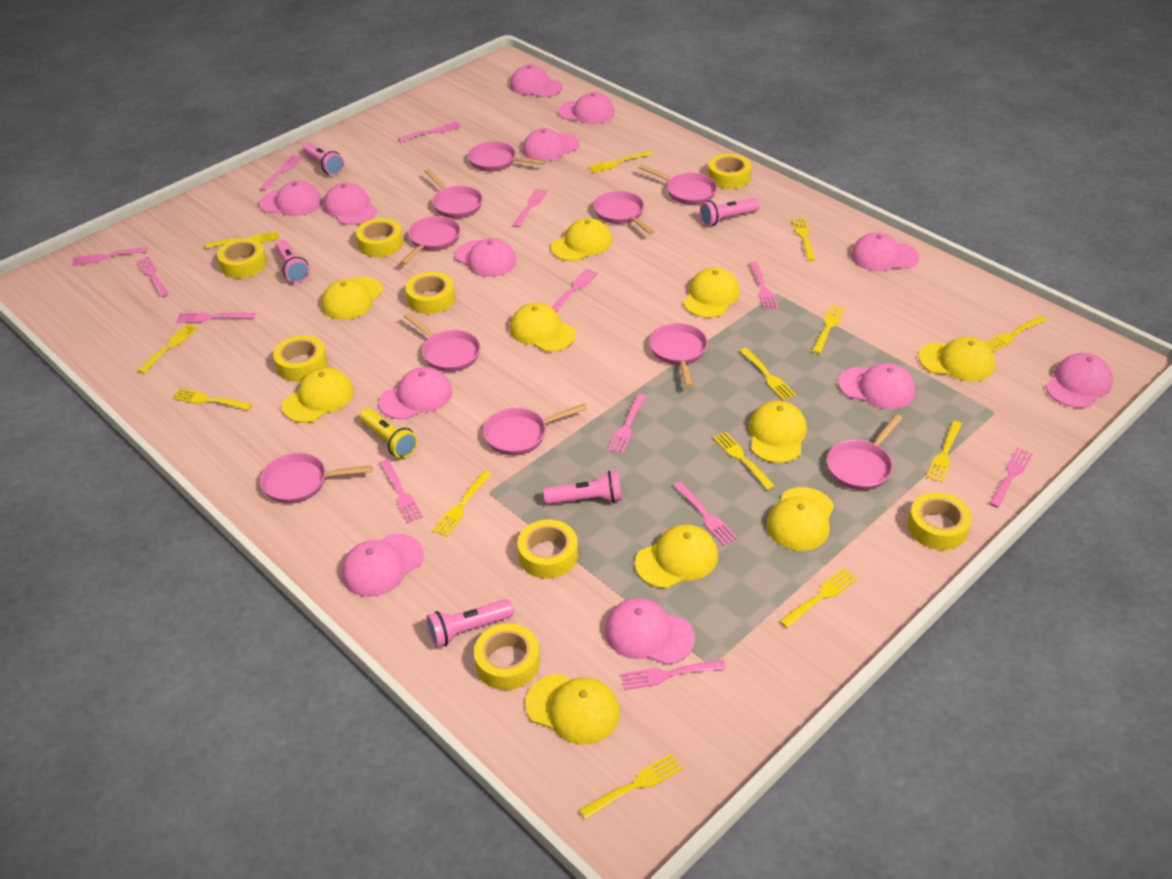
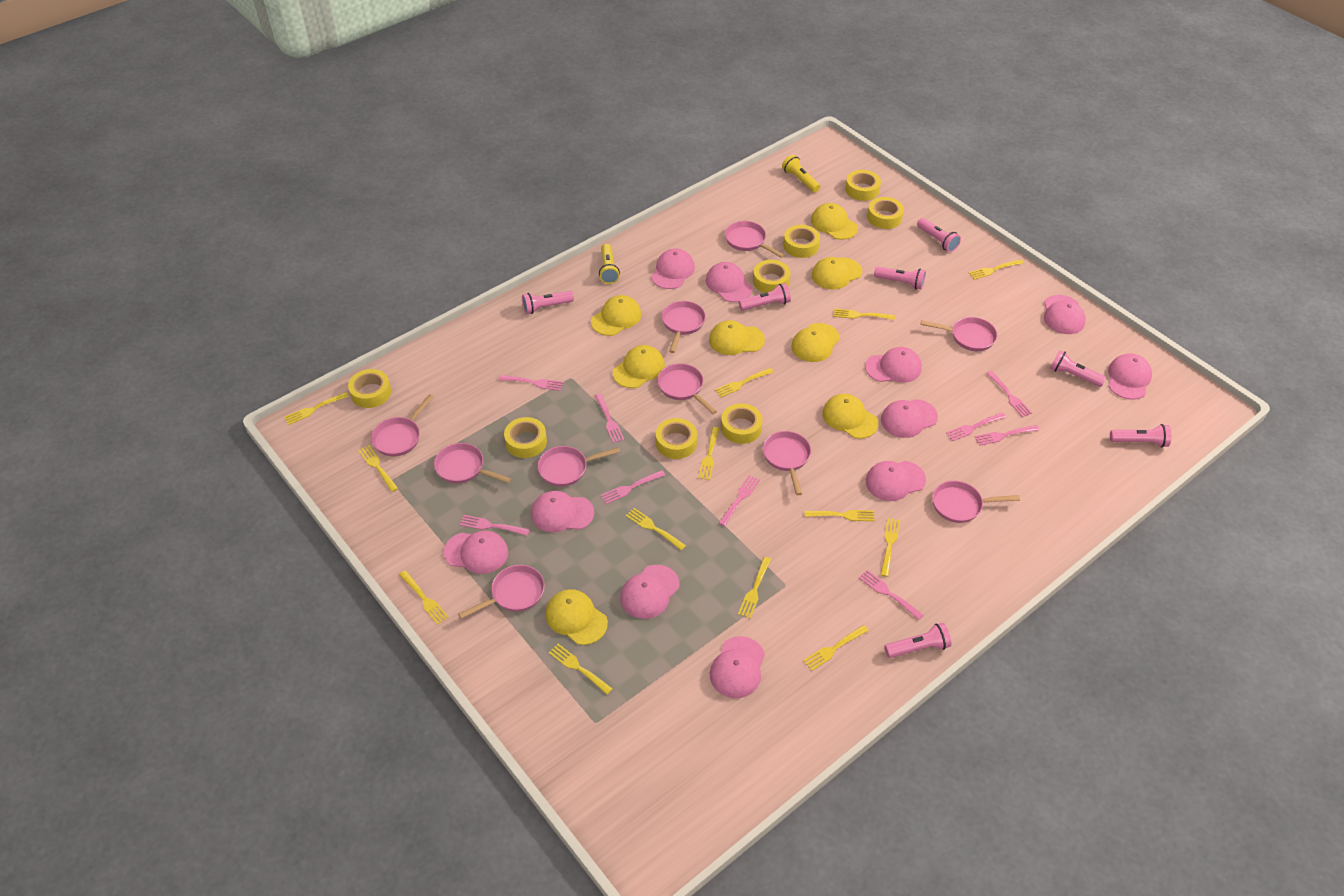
pink cap: [259,180,322,216] [324,183,377,225] [342,533,424,597] [379,367,453,420] [455,238,516,277] [510,65,563,97] [522,128,579,161] [558,92,615,124] [605,598,695,665] [838,363,915,409] [851,232,919,271] [1046,353,1113,408] = 12 -> [444,531,508,574] [531,491,594,532] [620,565,679,619] [651,249,695,289] [706,262,752,302] [710,636,765,698] [865,347,922,383] [866,461,926,501] [881,399,938,438] [1044,295,1086,334] [1108,354,1152,400] = 11
pink flashlight: [275,240,310,283] [303,142,344,175] [426,599,514,648] [543,471,622,504] [700,198,760,226] = 5 -> [522,291,574,314] [739,283,791,311] [874,267,926,290] [884,623,951,658] [917,218,961,252] [1050,350,1106,387] [1110,424,1172,448] = 7
pink fork: [72,247,147,266] [136,256,168,297] [176,312,255,323] [260,155,303,191] [380,459,423,523] [398,122,461,142] [513,188,548,228] [551,268,598,312] [608,394,646,454] [621,660,726,690] [673,481,738,546] [749,262,778,310] [989,447,1033,508] = 13 -> [460,515,530,536] [499,375,563,391] [595,393,624,443] [601,470,665,504] [719,475,760,526] [859,570,923,620] [946,413,1006,441] [975,425,1039,446] [986,371,1032,418] = 9
yellow cap: [282,368,354,423] [322,277,383,320] [510,303,576,352] [526,674,620,745] [551,218,612,261] [635,524,718,588] [683,268,740,318] [749,401,807,463] [766,487,834,551] [918,337,995,382] = 10 -> [545,589,608,645] [591,295,642,336] [613,345,665,388] [709,320,765,355] [791,323,840,362] [811,203,858,240] [812,257,862,290] [822,394,878,439] = 8
yellow flashlight: [359,408,418,458] = 1 -> [599,244,620,284] [782,155,820,192] = 2

